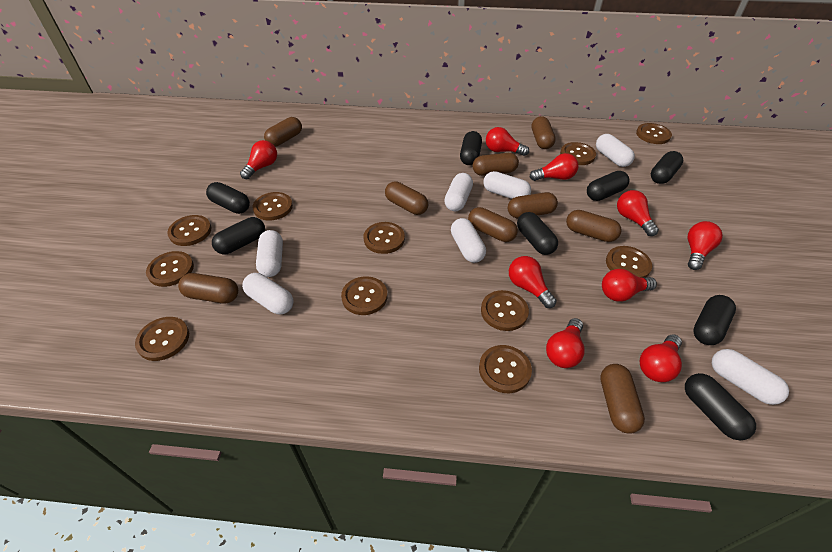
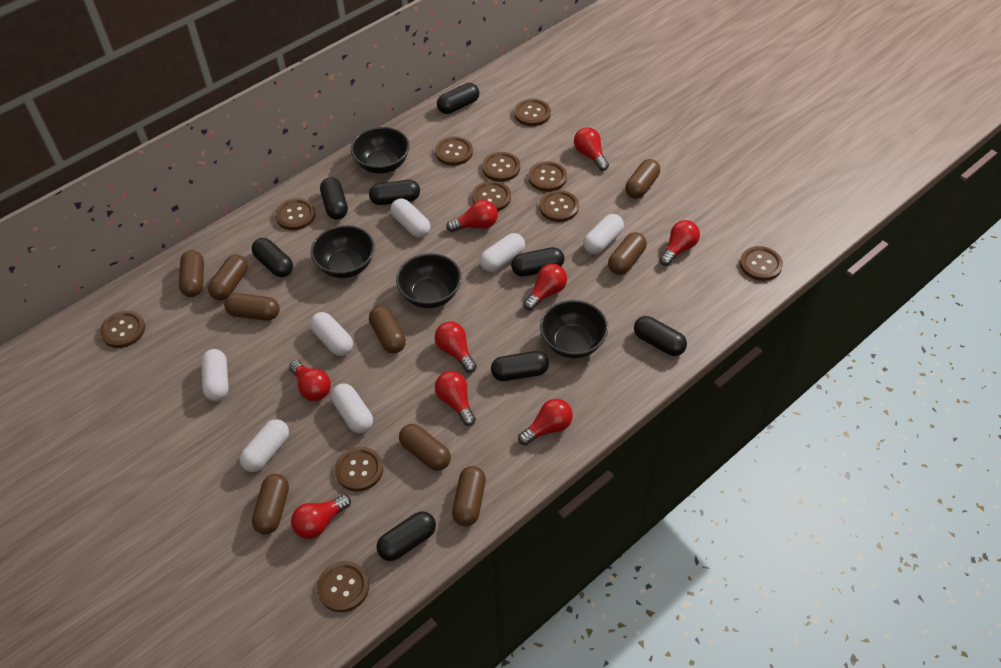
black bowl: none = 0 -> [310,225,375,278] [351,127,410,174] [396,253,462,308] [540,300,608,358] = 4

